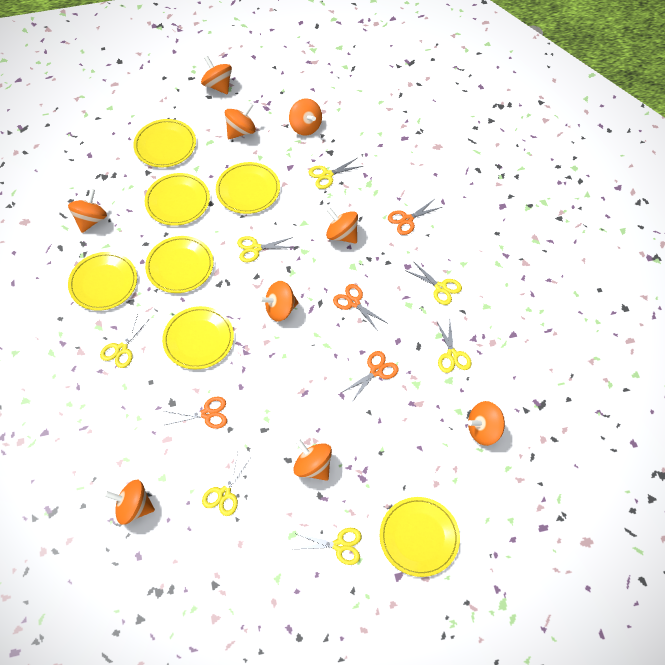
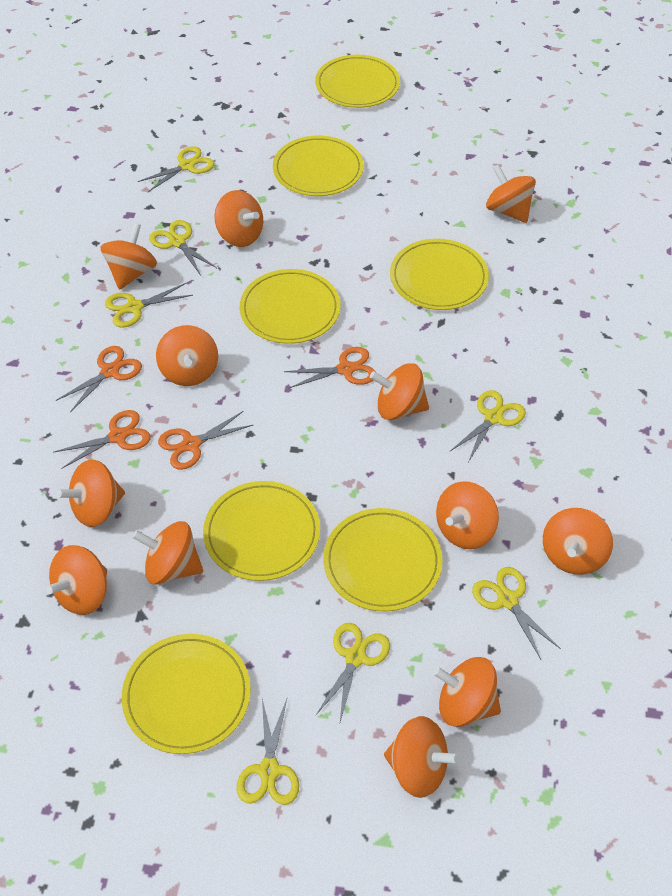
orange spinning top: [68,189,107,233] [105,480,155,525] [201,56,232,94] [225,103,256,139] [259,281,299,322] [289,98,322,136] [293,439,332,481] [326,207,358,244] [468,401,505,446] = 9 -> [46,545,107,615] [57,459,125,527] [101,223,157,290] [132,521,203,585] [156,325,218,386] [214,190,263,247] [370,363,429,420] [384,716,460,798] [433,657,501,727] [436,481,499,549] [486,164,536,223] [543,508,613,575] = 12

